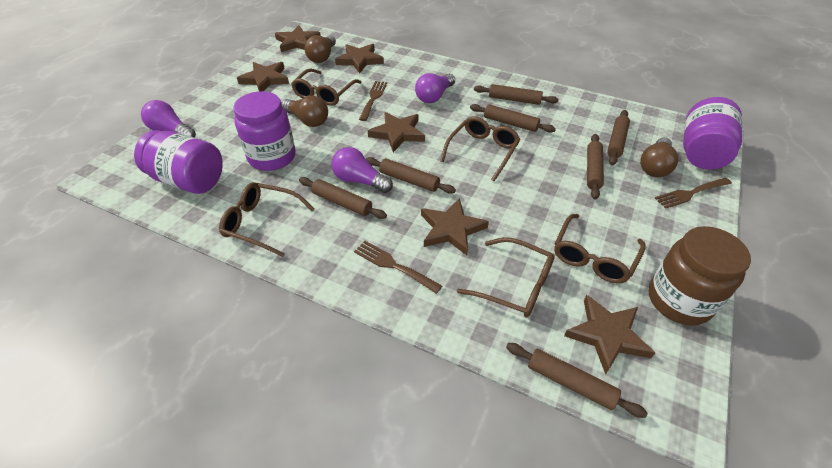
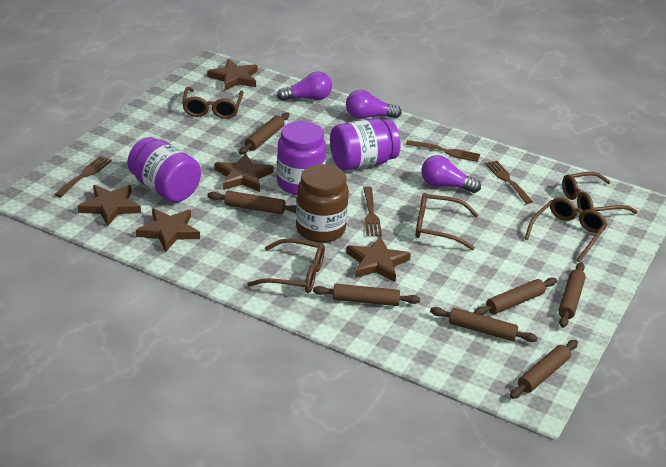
brown fork: [354,241,442,294] [359,81,387,121] [655,178,732,209] = 3 -> [55,156,112,198] [363,186,382,236] [406,140,480,162] [485,160,533,204] = 4
brown light bulb: [281,96,328,127] [304,35,336,63] [640,137,679,177] = 3 -> none = 0
brown star: [237,62,289,91] [275,25,321,52] [335,44,384,74] [368,112,425,152] [421,198,489,255] [564,295,655,375] = 6 -> [77,185,141,226] [136,208,200,252] [207,59,257,91] [215,153,274,192] [346,236,411,282] = 5

